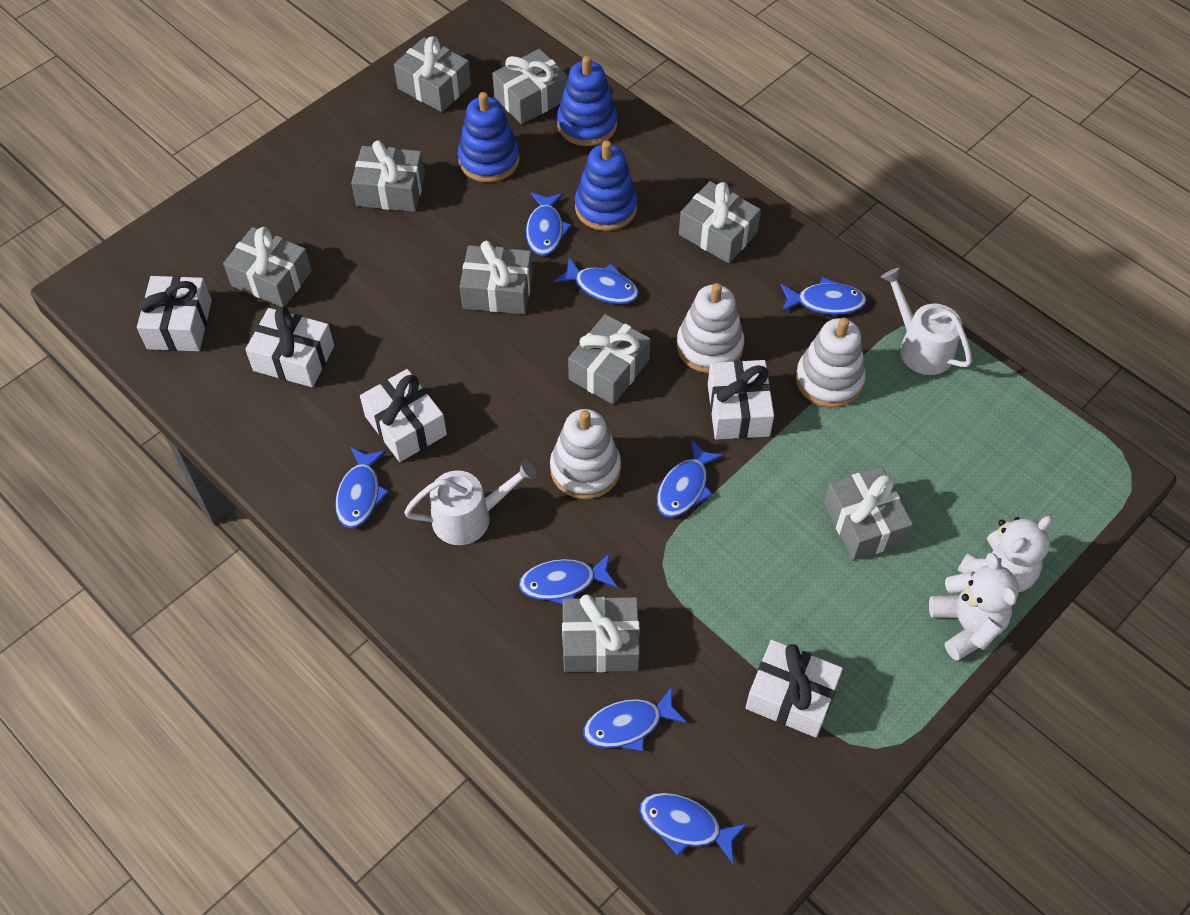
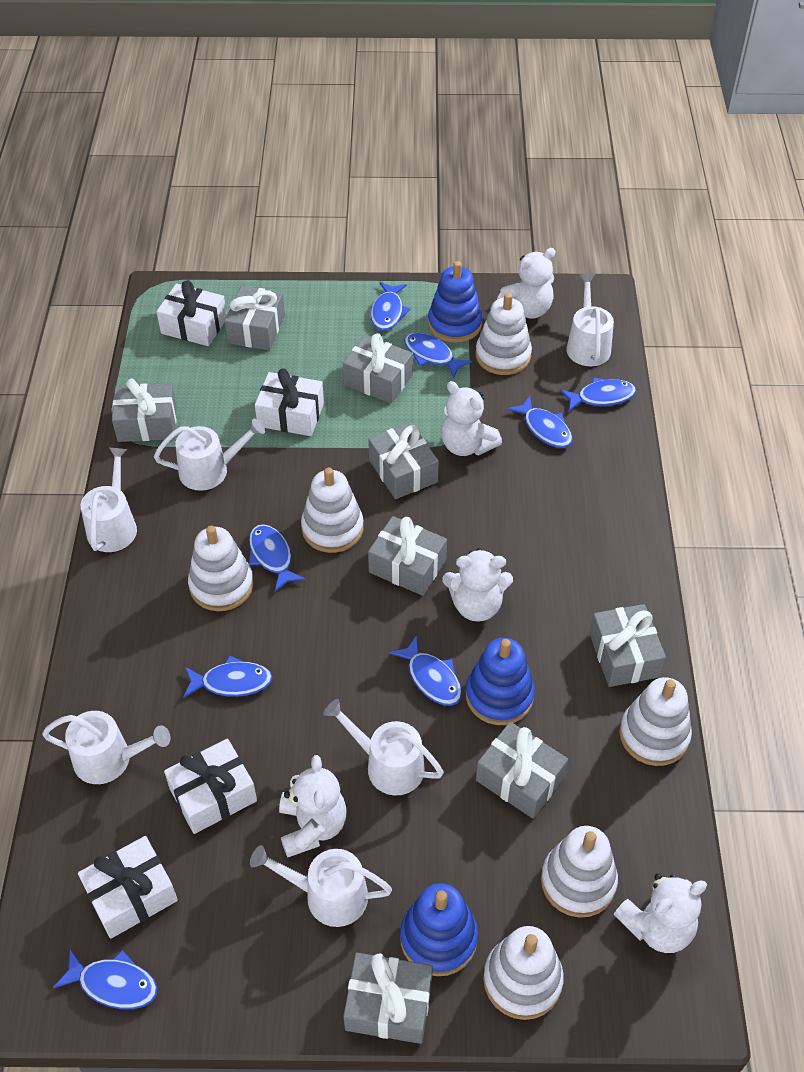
grey gift: [223,227,312,307] [351,140,425,212] [394,36,471,112] [460,241,533,314] [492,49,568,124] [562,594,640,672] [568,314,651,404] [679,181,761,263] [824,467,913,560] = 9 -> [112,379,177,442] [225,286,285,350] [343,333,413,404] [343,953,433,1044] [368,422,439,499] [368,516,447,596] [476,722,568,818] [589,604,666,687] = 8
white gift: [137,276,212,351] [245,307,334,387] [360,369,447,462] [708,360,774,440] [746,640,843,738] = 5 -> [78,836,178,939] [157,280,227,346] [164,739,257,834] [255,368,324,436] = 4
white stacking toy: [550,409,621,499] [677,283,744,373] [796,318,866,408] = 3 -> [188,526,254,611] [301,468,364,553] [475,293,532,375] [483,926,564,1020] [541,826,618,918] [619,677,692,766] = 6
white teddy bear: [929,553,1019,661] [957,516,1053,592] = 2 -> [279,755,347,858] [441,381,502,456] [442,548,513,622] [497,248,556,319] [614,874,707,953] = 5
white watering can: [404,460,537,545] [881,268,972,375] = 2 -> [42,711,171,784] [81,447,137,552] [154,419,265,491] [250,845,392,927] [324,699,444,796] [566,273,614,366] = 6

